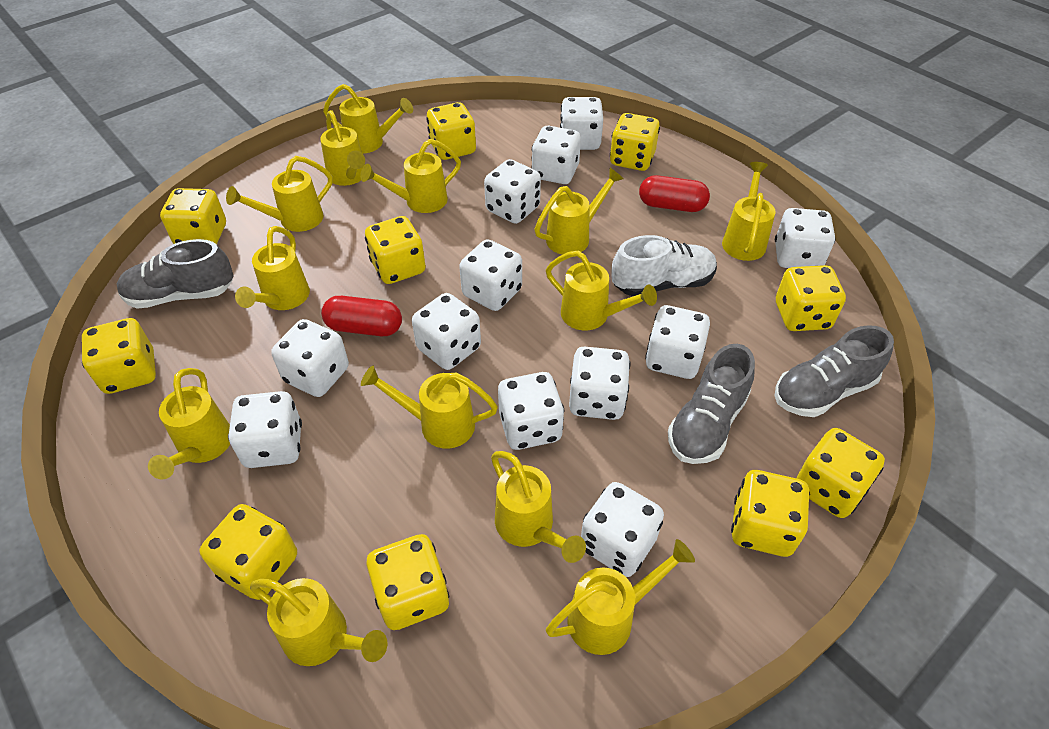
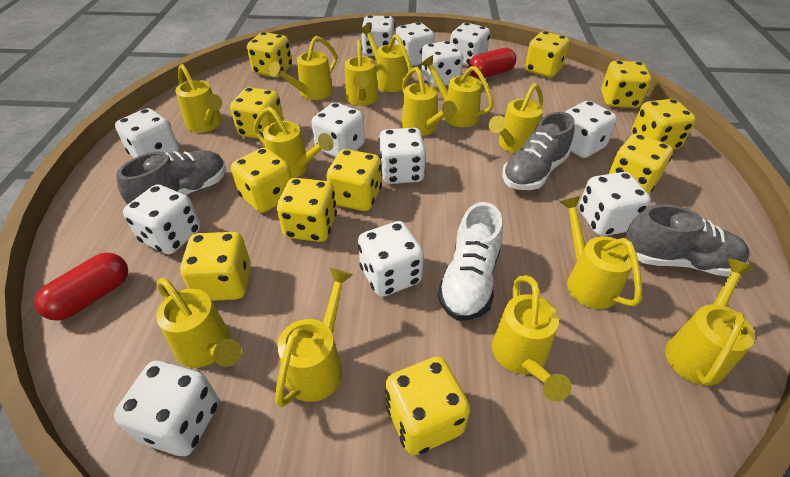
yellow dice: [82,318,156,394] [160,188,226,244] [199,504,297,600] [365,216,426,284] [366,534,449,630] [426,102,476,160] [610,113,660,171] [731,470,809,557] [776,265,846,331] [796,428,885,518] = 10 -> [180,232,251,301] [230,87,283,139] [231,147,292,213] [247,32,292,78] [277,178,337,242] [326,149,382,211] [385,356,470,455] [525,31,570,78] [601,61,651,108] [608,134,673,194] [631,99,696,150] = 11

